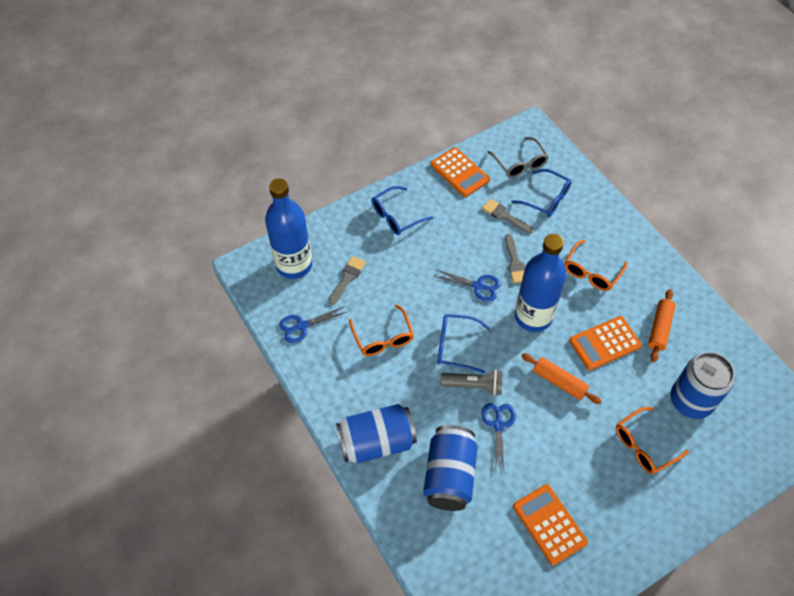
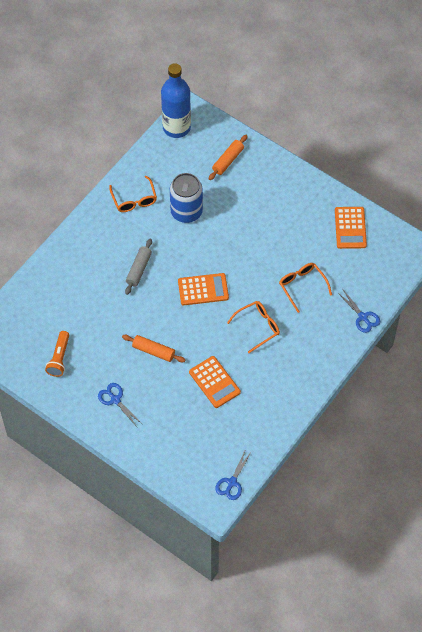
blue bottle: [265,179,312,279] [515,234,566,332] = 2 -> [161,63,191,138] = 1
blue can: [336,404,417,463] [423,425,478,511] [671,352,734,419] = 3 -> [170,173,203,223] = 1
blue glasses: [372,186,433,235] [438,314,490,373] [511,169,572,217] = 3 -> none = 0
grey brush: [329,256,366,305] [482,199,533,234] [505,234,526,283] = 3 -> none = 0
grey flashlight: [441,369,503,396] = 1 -> none = 0
grey glasses: [488,137,549,178] = 1 -> none = 0
grey rolling pin: none = 0 -> [125,239,152,295] = 1
orange flashlight: none = 0 -> [45,331,69,377] = 1

